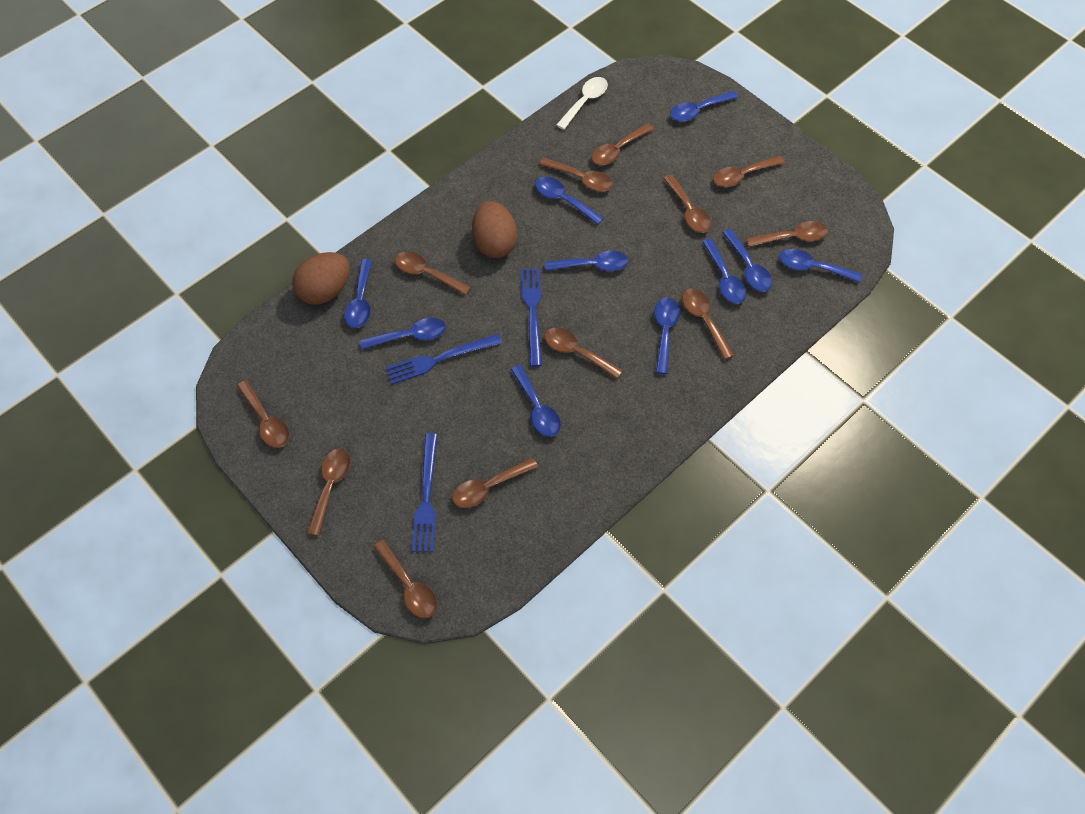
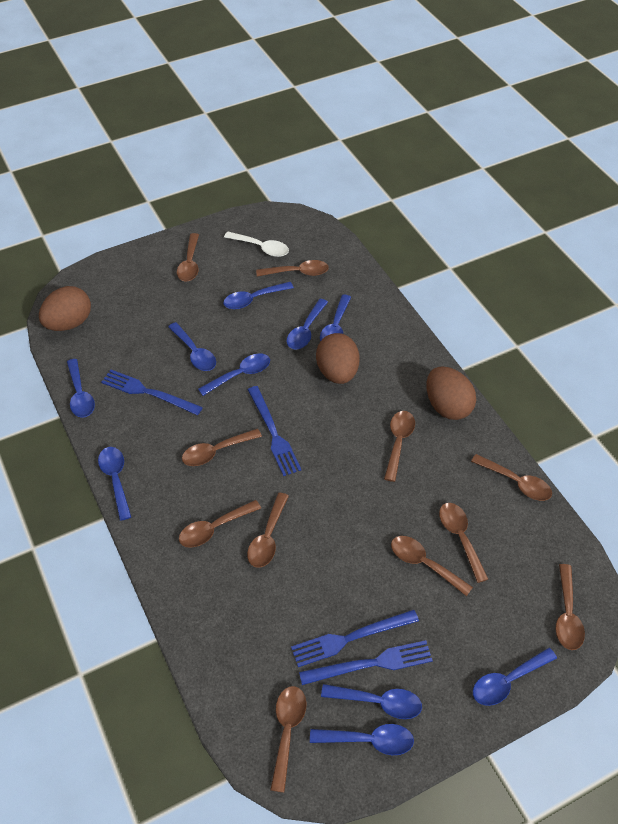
blue fork: [386,334,502,384] [412,433,438,552] [521,268,542,367] = 3 -> [101,370,203,415] [248,386,301,476] [291,610,419,667] [299,640,433,685] = 4
brown egg: [292,252,350,305] [472,201,517,258] = 2 -> [39,286,91,331] [316,333,359,384] [426,366,476,420] = 3
brown spoon: [237,380,290,448] [307,449,350,536] [373,540,437,618] [395,252,471,295] [452,458,538,508] [539,157,613,192] [545,328,623,379] [592,123,654,165] [663,174,711,233] [682,288,734,360] [713,156,785,187] [746,221,828,247] = 12 -> [177,233,199,282] [179,500,261,548] [182,429,262,466] [247,493,289,568] [256,260,329,277] [270,686,306,793] [384,411,415,482] [391,536,473,596] [439,503,488,583] [471,454,552,501] [555,564,585,650] = 11

